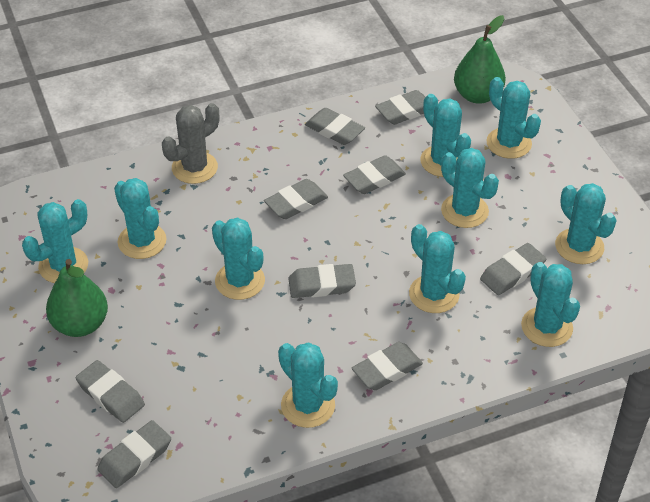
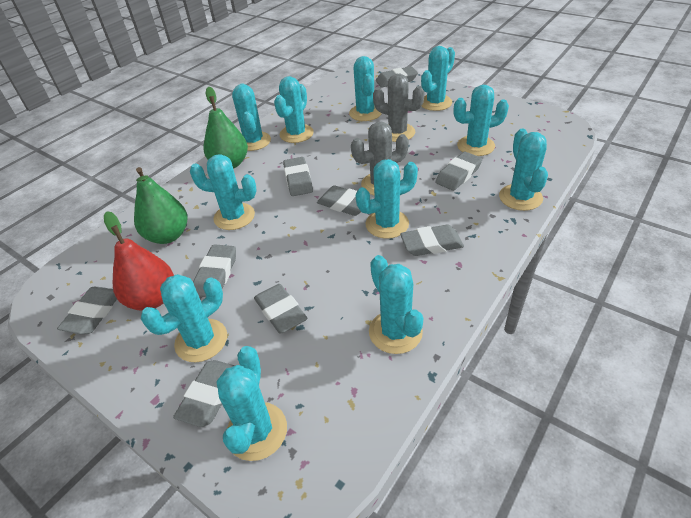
grey cactus: [162,103,219,184] = 1 -> [351,122,409,196] [373,74,425,142] = 2
red pear: none = 0 -> [104,211,174,311] = 1
turquoise cactus: [22,199,88,283] [114,178,167,259] [212,217,265,300] [278,342,338,428] [409,224,466,313] [420,94,471,177] [441,148,499,228] [486,77,541,159] [521,262,580,347] [555,183,617,264] = 10 -> [141,274,227,362] [190,154,257,230] [216,346,287,461] [232,83,271,151] [274,76,314,143] [349,56,382,121] [356,159,418,239] [369,255,423,354] [421,46,455,111] [454,85,509,156] [499,129,548,211] = 11

